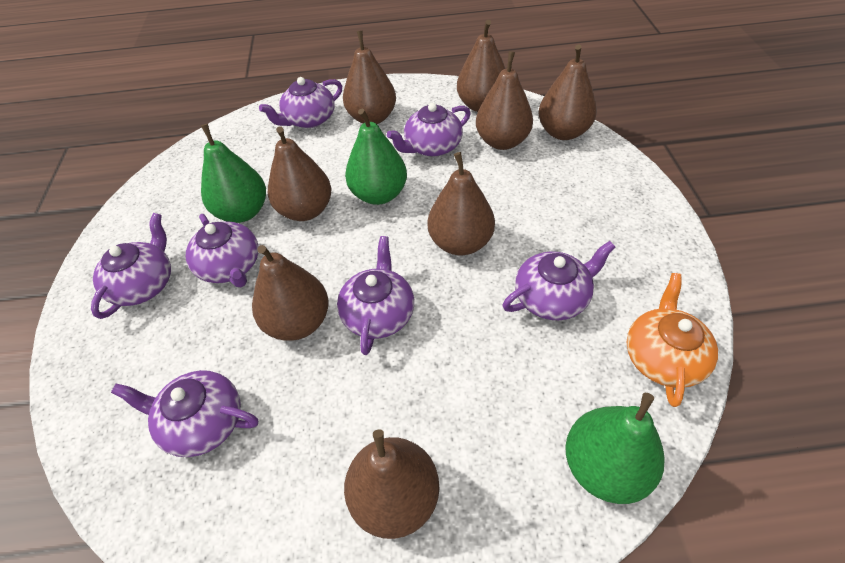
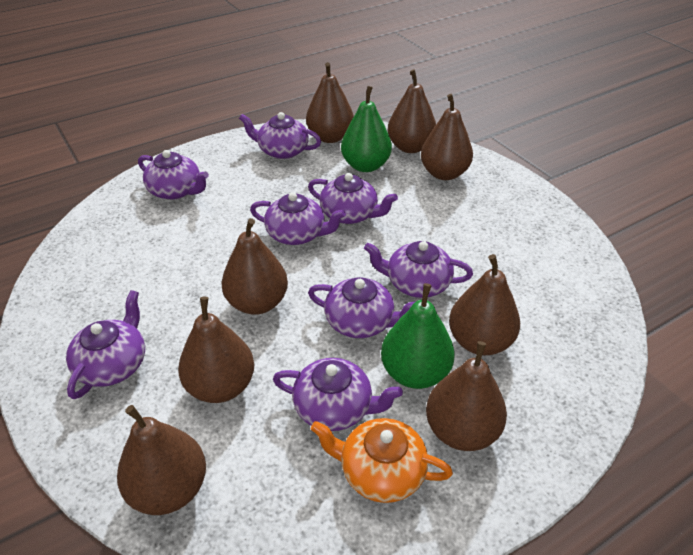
green pear: [201,124,266,223] [345,109,407,205] [565,393,665,504] = 3 -> [341,86,392,172] [381,283,455,389] = 2
purple teapot: [91,213,171,319] [111,370,258,457] [186,214,258,287] [259,77,342,128] [337,236,414,355] [387,103,471,156] [502,241,615,320] = 7 -> [66,290,145,399] [138,150,209,200] [239,112,321,159] [250,192,346,245] [273,358,403,431] [308,173,398,224] [308,277,415,338] [364,241,473,298] = 8

